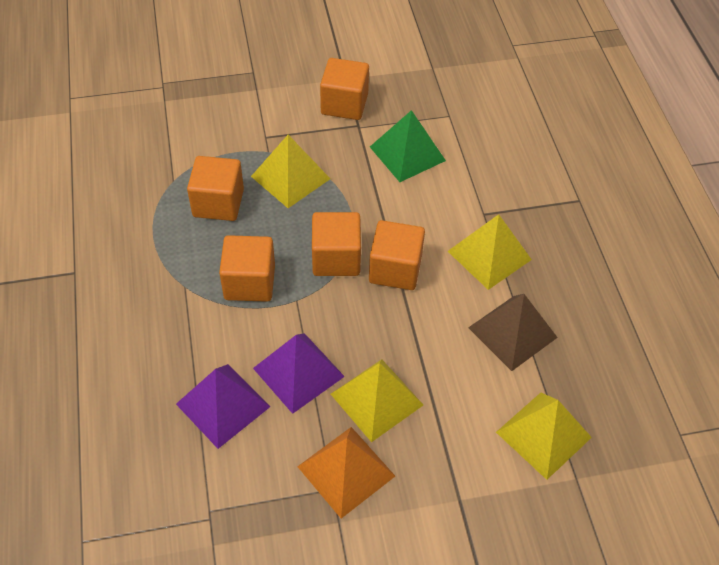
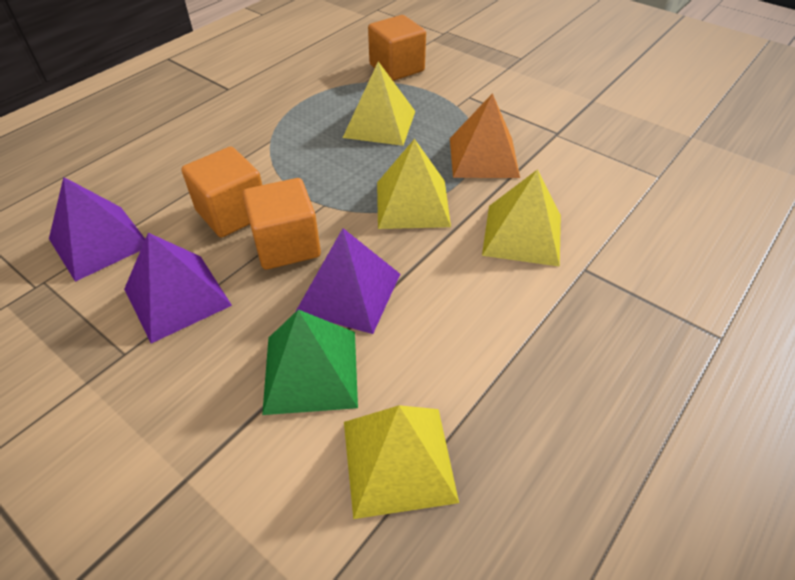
brown pyramid: [468,294,558,371] = 1 -> none = 0
orange cube: [187,156,244,221] [219,235,275,302] [312,212,361,276] [320,58,369,120] [369,220,425,290] = 5 -> [181,147,262,237] [242,178,321,270] [368,15,426,81] = 3
purple pyramid: [176,364,270,449] [253,333,345,414] = 2 -> [49,177,145,282] [124,233,232,343] [295,228,400,334] = 3

